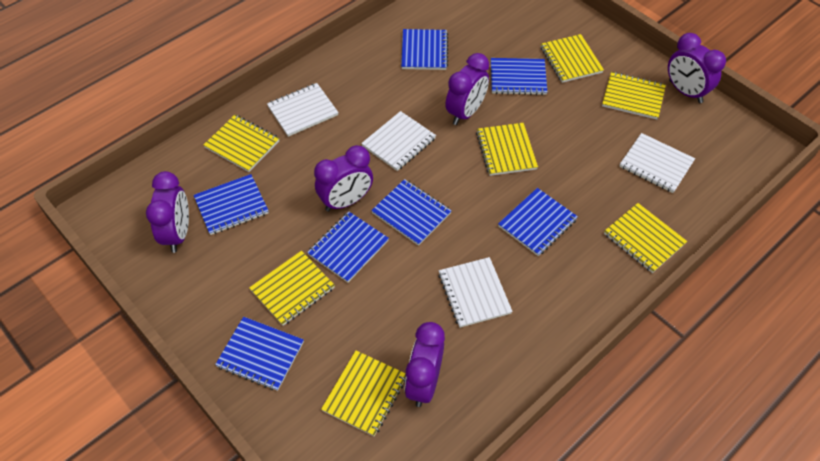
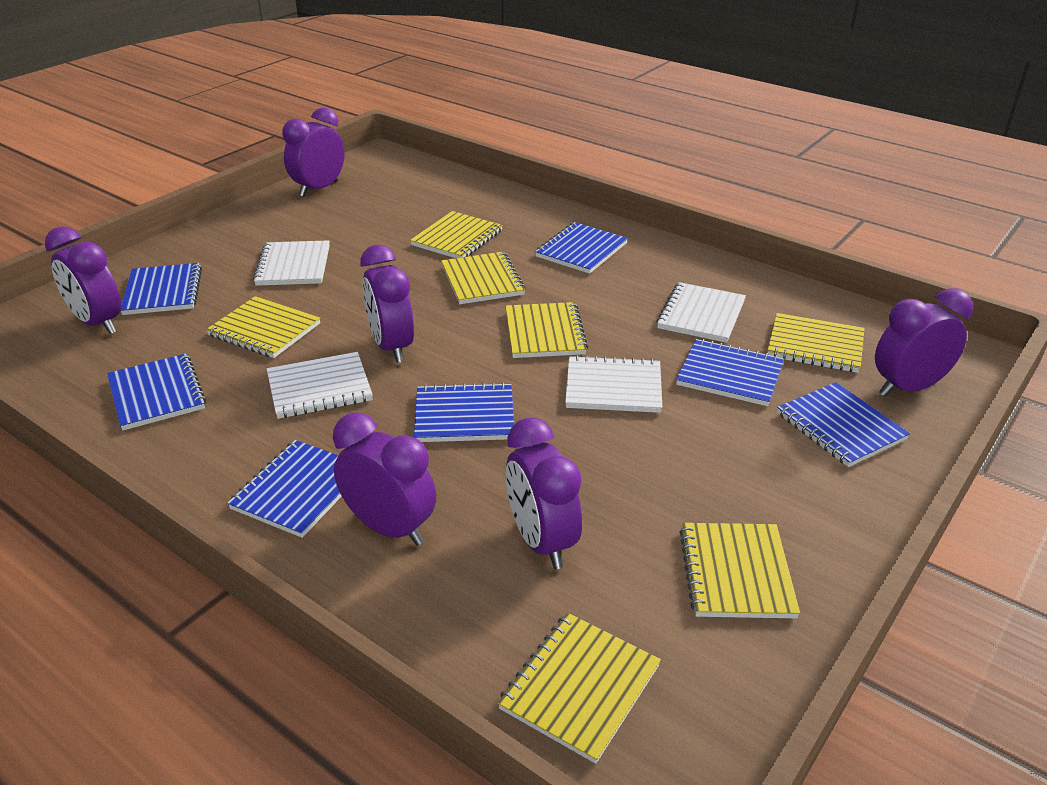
purple clock: [146,171,189,253] [314,145,373,212] [405,322,445,407] [445,53,489,125] [668,33,726,103] = 5 -> [45,226,121,334] [282,107,345,197] [333,413,436,546] [361,245,414,363] [506,418,582,569] [875,288,973,396] = 6

